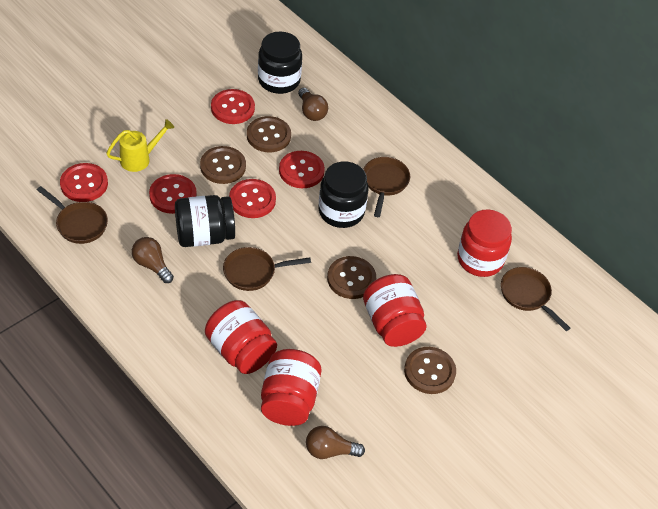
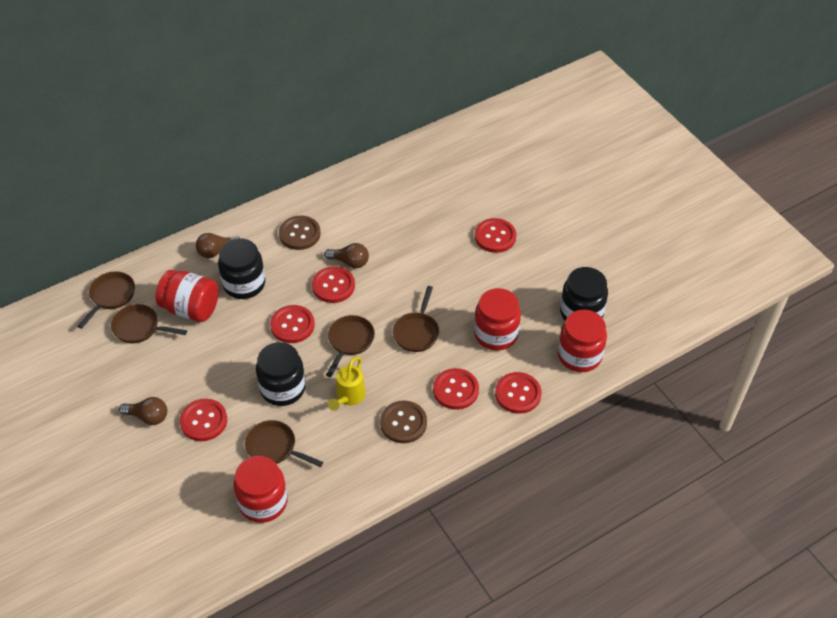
brown button: [200,146,246,184] [247,116,291,152] [327,256,376,299] [404,347,456,394] = 4 -> [279,216,321,250] [380,400,427,443] = 2
brown pan: [37,186,108,244] [223,247,311,291] [363,157,410,217] [501,267,570,331] = 4 -> [77,271,135,329] [111,304,187,343] [245,420,323,467] [326,315,375,377] [393,286,439,352] = 5
red button: [60,163,108,202] [149,174,197,214] [211,89,255,124] [229,179,276,218] [279,151,325,188] = 5 -> [180,399,227,441] [270,305,315,343] [312,266,355,303] [433,368,479,410] [475,218,516,253] [495,372,542,414] = 6

